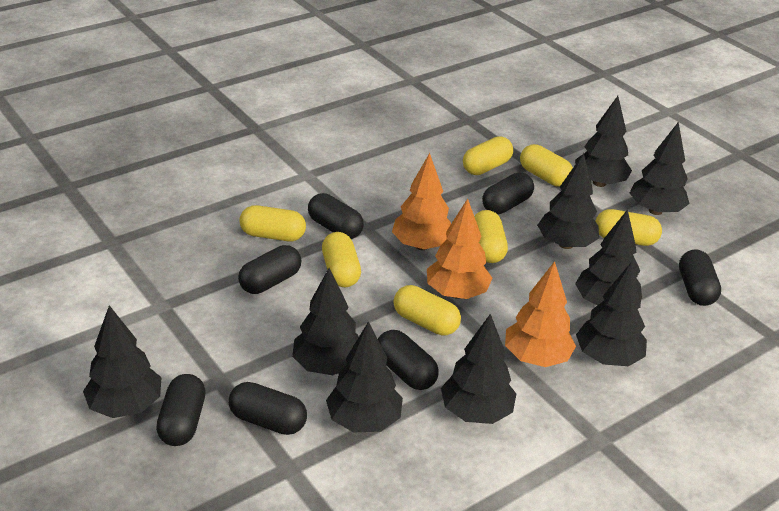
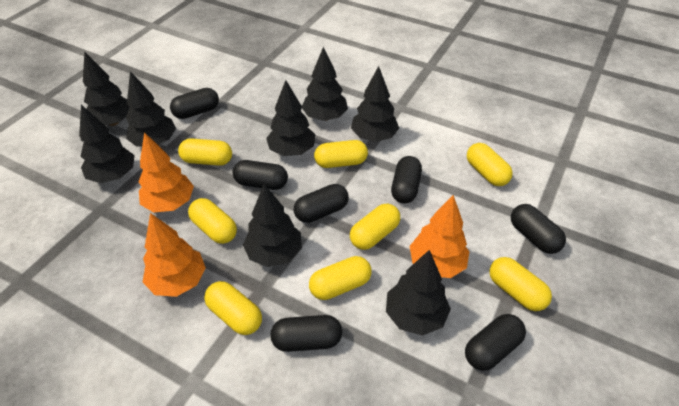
black tree: [83,305,162,418] [292,268,359,375] [326,321,403,432] [441,314,516,424] [537,153,599,249] [575,96,632,187] [575,209,642,305] [576,262,647,366] [630,122,690,215] = 9 -> [79,105,135,183] [83,51,130,126] [126,71,176,147] [243,184,302,267] [266,80,315,156] [302,47,348,121] [351,66,399,142] [386,250,451,336] = 8
yellow capsule: [239,205,306,241] [322,232,361,287] [393,285,461,336] [463,136,513,175] [474,210,508,263] [520,144,573,187] [595,209,662,246] = 7 -> [178,138,232,166] [188,198,237,244] [204,281,262,335] [309,256,371,300] [314,140,368,168] [350,204,400,250] [467,143,513,186] [489,257,552,311] = 8

